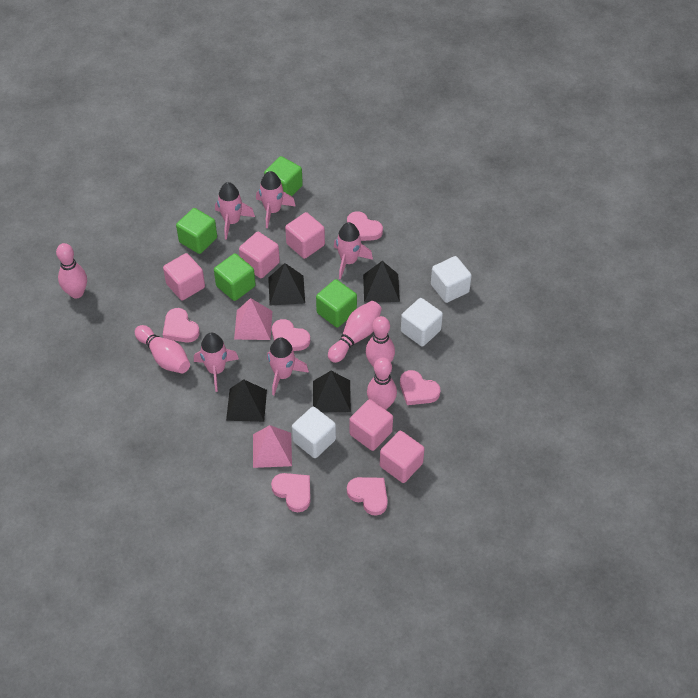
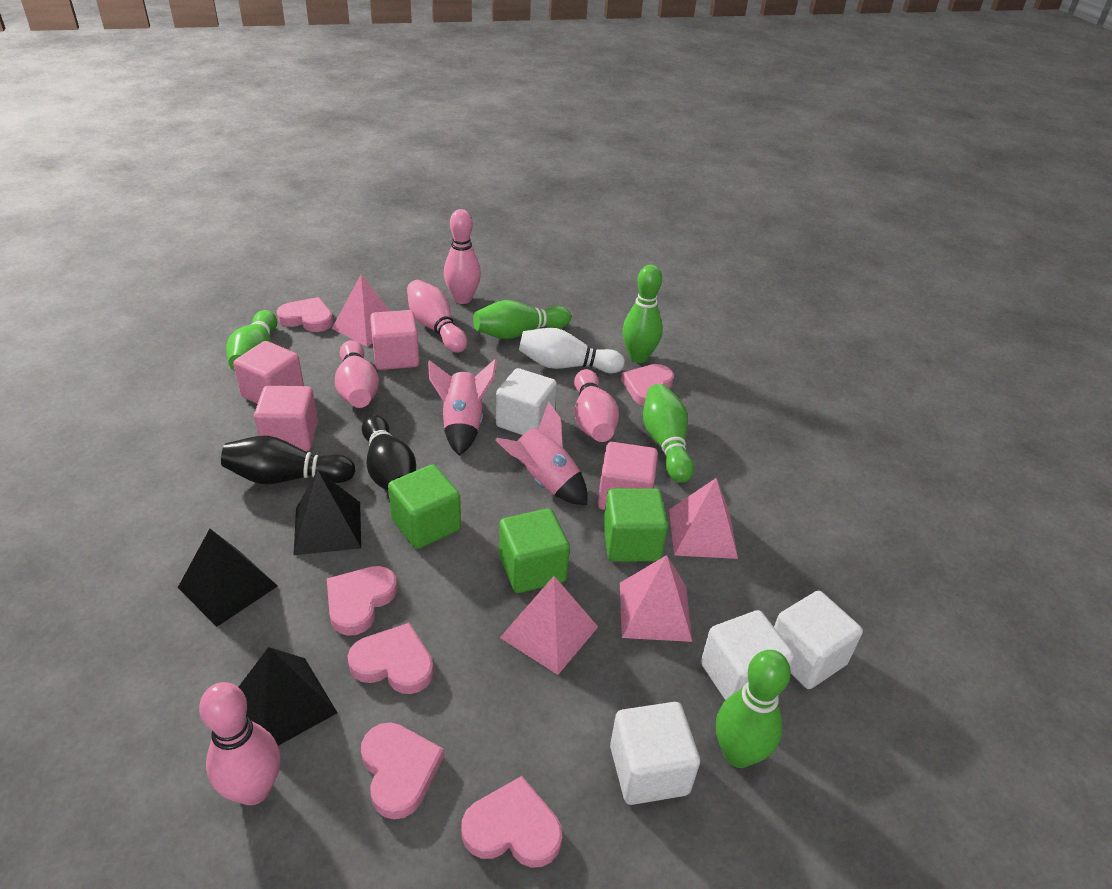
black bowling pin: none = 0 -> [221,436,355,484] [362,415,416,492] = 2
black pyramid: [226,379,267,422] [268,263,305,306] [313,371,351,412] [363,261,400,303] = 4 -> [178,529,278,627] [238,647,338,746] [294,470,361,555] = 3
green bowling pin: none = 0 -> [226,310,277,371] [473,300,571,339] [622,265,663,363] [643,384,694,483] [716,650,791,768] = 5
green cube: [176,208,217,254] [214,253,256,301] [264,156,303,196] [316,279,357,328] = 4 -> [388,465,461,549] [499,508,570,593] [603,488,668,562] = 3
pink cube: [163,253,205,301] [239,232,280,278] [285,212,325,259] [349,399,393,451] [380,431,425,483] = 5 -> [233,341,304,404] [254,386,318,451] [370,310,419,370] [598,442,658,510] = 4
pink pyramid: [234,298,272,340] [253,425,292,468] = 2 -> [332,275,390,346] [500,576,598,675] [620,555,692,642] [669,478,738,559] = 4
pink rocket: [194,333,239,392] [215,182,255,240] [256,171,296,228] [267,337,309,395] [334,222,373,279] = 5 -> [428,359,497,456] [495,402,587,505] = 2
white bowling pin: none = 0 -> [519,328,625,373] = 1
white cube: [292,407,336,458] [401,298,443,347] [431,256,472,303] = 3 -> [496,368,557,435] [610,702,700,805] [701,610,794,701] [774,591,863,689] = 4

